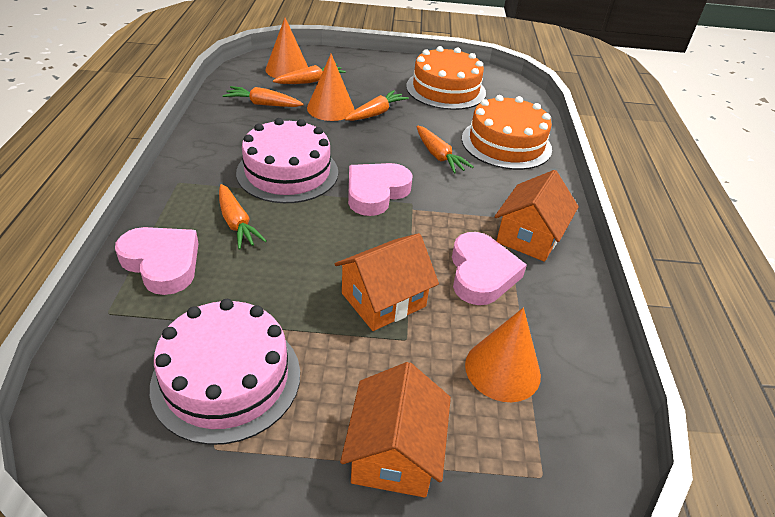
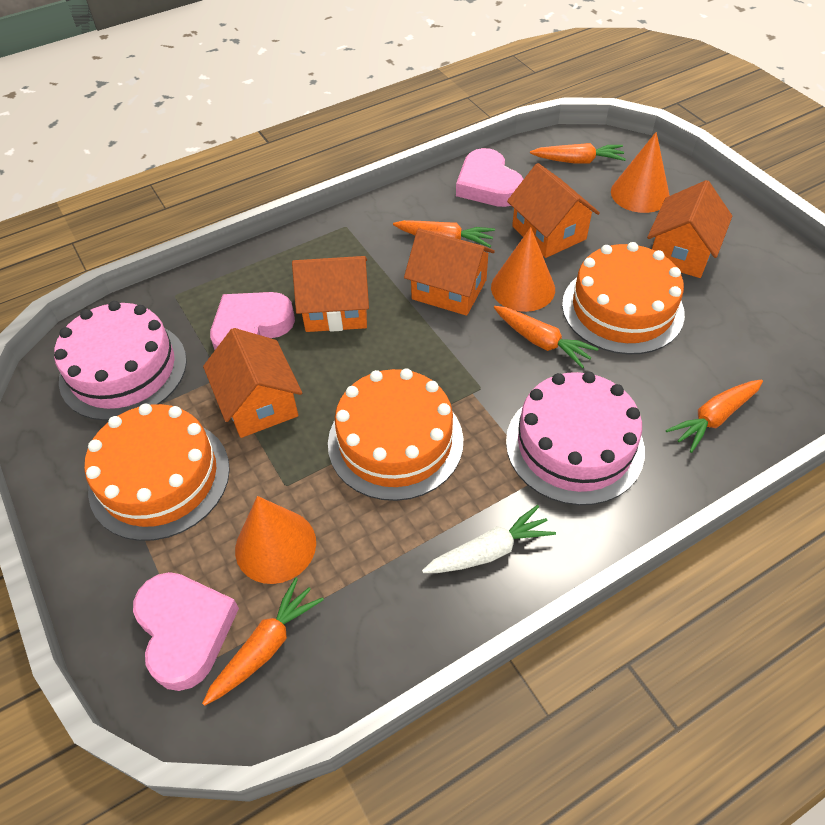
orange cake: [406,46,486,110] [462,95,552,170] = 2 -> [84,403,230,541] [328,368,463,501] [562,242,685,355] = 3
orange house: [335,233,439,331] [340,362,451,498] [494,170,579,262] = 3 -> [203,328,302,438] [292,256,369,332] [404,228,495,316] [507,163,600,258] [647,180,732,278] = 5
white carrot: none = 0 -> [422,505,556,573] = 1

